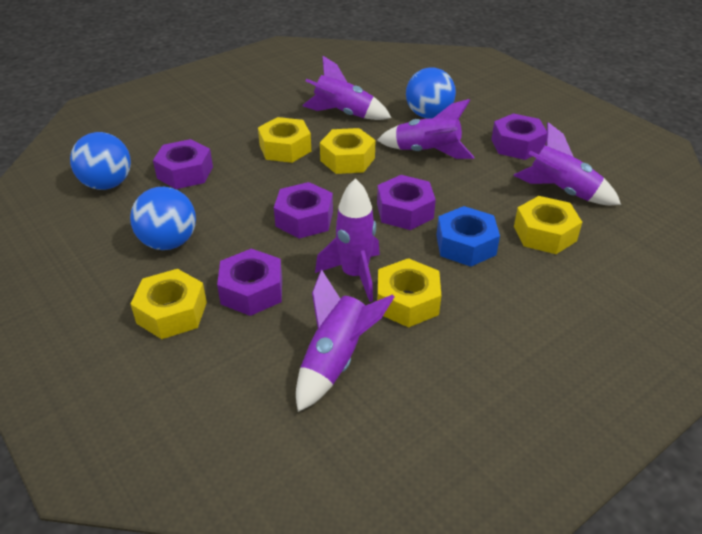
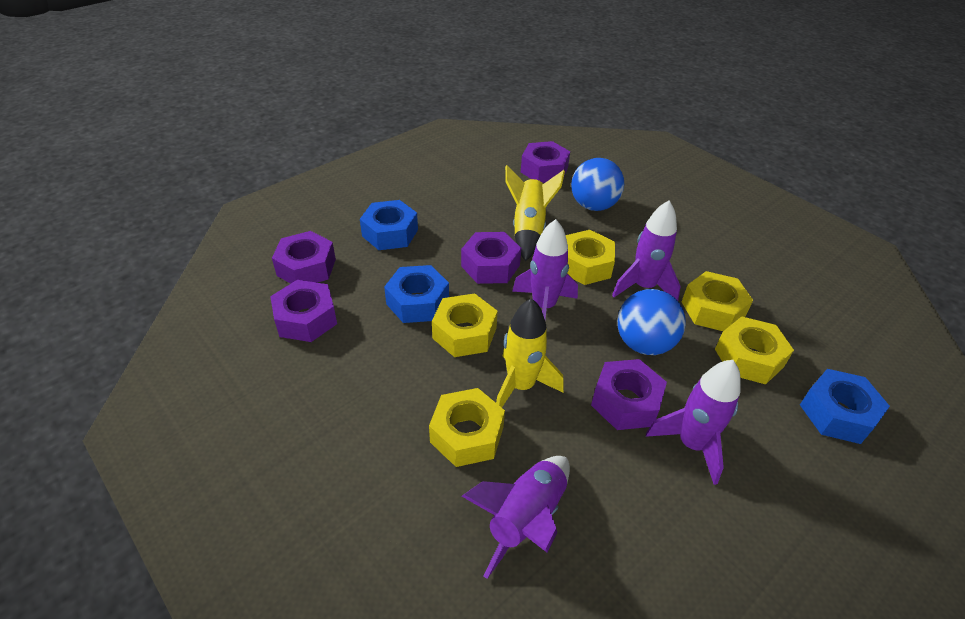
blue ball: [70,132,131,190] [130,187,196,250] [406,67,456,118] = 3 -> [571,158,624,211] [617,289,686,355] = 2
blue nut: [436,206,500,267] = 1 -> [360,200,418,250] [384,265,449,323] [800,369,890,444] = 3
purple rocket: [296,270,394,412] [302,56,391,120] [315,178,380,302] [377,99,475,159] [513,122,621,205] = 5 -> [462,456,570,579] [512,219,578,319] [612,200,681,301] [646,360,741,485] = 4
yellow rocket: none = 0 -> [496,298,564,407] [505,165,565,261] = 2

